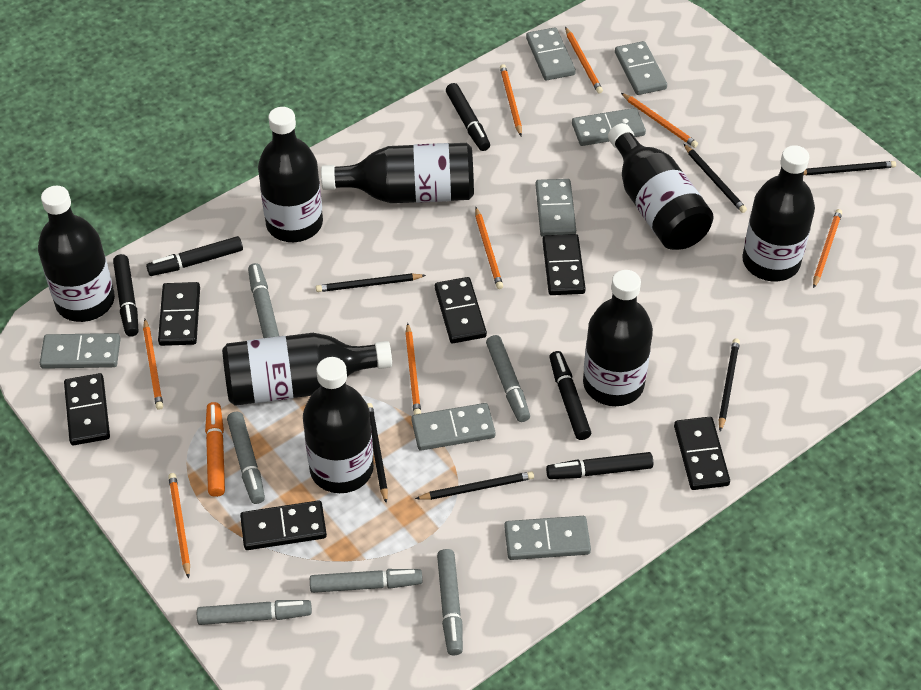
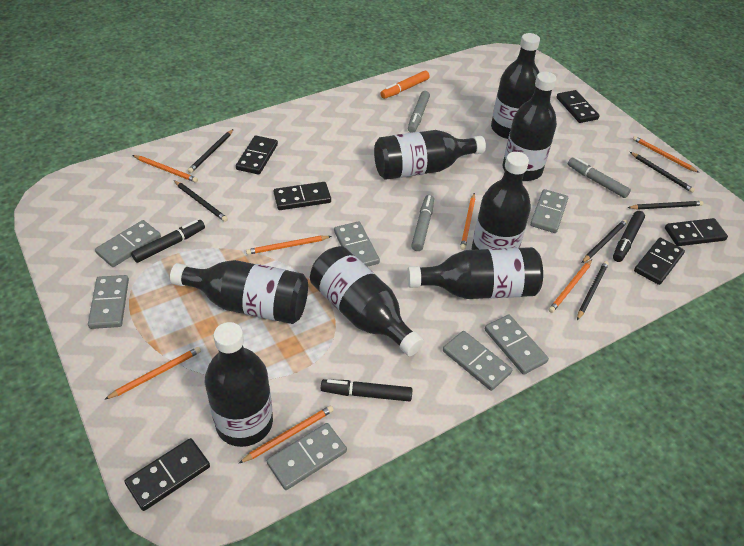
black marker: [113,254,138,337] [146,236,243,276] [446,83,490,151] [546,452,653,479] [549,351,591,440] = 5 -> [131,220,205,263] [321,379,412,402] [613,211,645,262] = 3
grey marker: [197,600,312,625] [227,412,265,504] [248,263,279,338] [310,569,422,593] [437,549,463,655] [486,335,530,422] = 6 -> [408,91,430,133] [411,195,434,251] [568,157,631,198] = 3
orange pencil: [143,319,163,410] [168,473,190,579] [405,323,421,415] [475,207,503,289] [500,64,522,136] [565,27,603,94] [621,93,698,148] [813,209,842,288] = 8 -> [104,347,201,400] [133,155,198,183] [239,405,334,463] [246,235,331,255] [460,193,475,250] [548,260,592,313] [633,136,700,173] = 7

